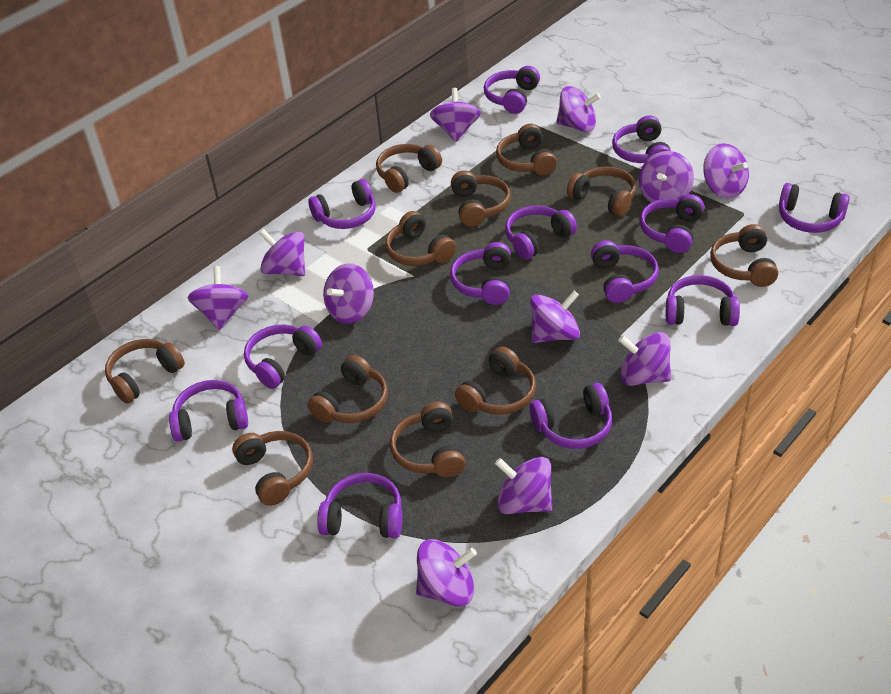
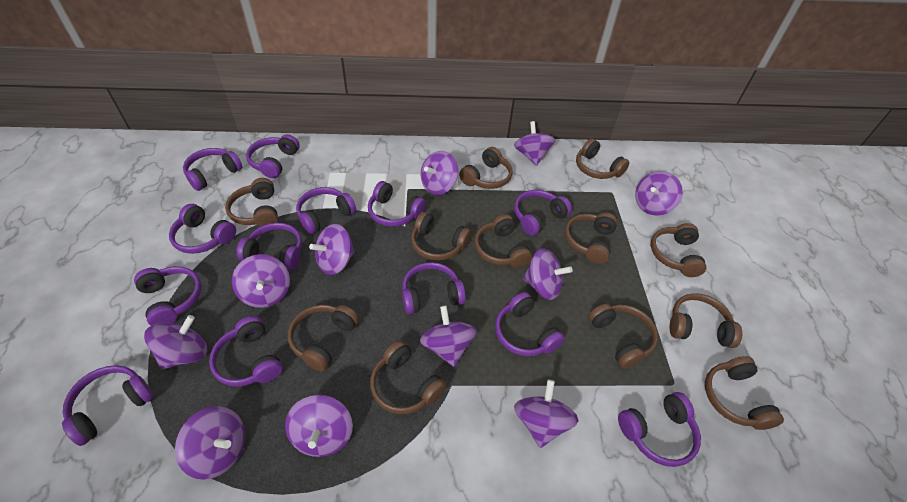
brown headphones: [105,339,185,404] [232,431,313,506] [307,355,388,423] [376,144,442,193] [385,211,456,266] [390,402,465,477] [451,171,511,227] [455,347,536,415] [496,124,557,176] [567,167,636,217] [710,224,778,287] = 11 -> [225,178,278,227] [288,305,359,371] [370,340,447,414] [411,212,471,261] [459,147,513,189] [474,214,532,268] [565,212,618,264] [576,138,629,179] [588,304,658,369] [651,223,706,277] [670,293,742,348] [705,356,784,430] = 12

